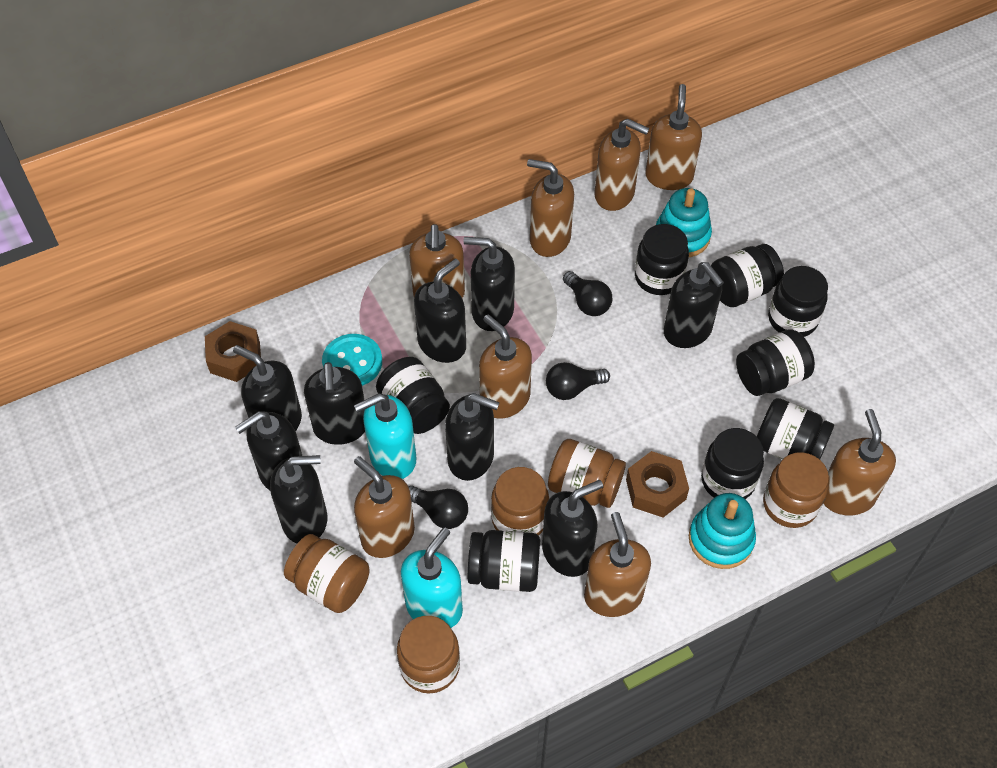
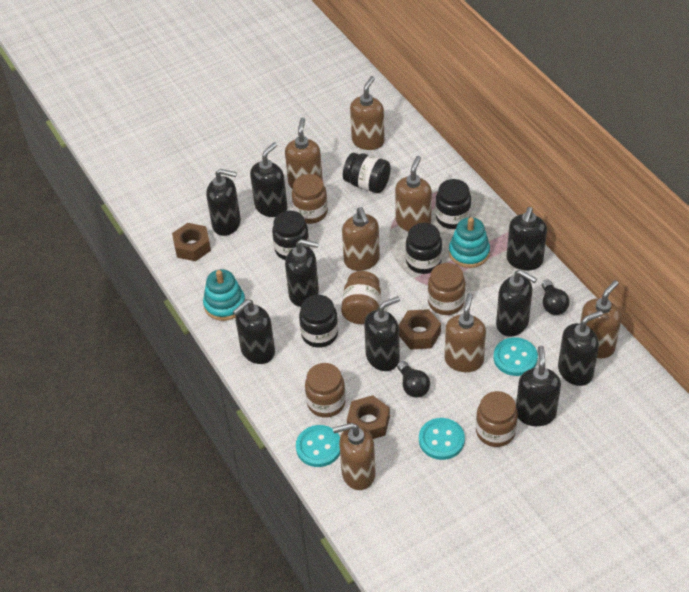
black jar: [376,357,450,434] [468,530,540,592] [635,224,689,295] [701,428,764,499] [711,244,784,307] [736,329,815,396] [757,398,834,459] [768,266,828,337] = 8 -> [272,210,309,260] [299,295,338,348] [343,153,391,193] [406,223,442,274] [435,179,471,229] = 5
black light bulb: [408,486,468,529] [546,362,610,400] [563,271,612,316] = 3 -> [397,361,430,398] [542,280,569,315] = 2
brown nut: [205,321,261,382] [626,451,689,518] = 2 -> [172,223,211,261] [347,395,390,439] [398,309,441,350] = 3
brown soap dispenser: [354,456,415,558] [409,224,465,298] [479,315,532,419] [527,159,574,257] [584,512,651,617] [594,119,649,211] [645,84,702,190] [823,409,896,516] = 8 -> [285,117,323,189] [333,423,376,490] [342,207,380,271] [350,76,385,150] [395,156,432,231] [445,293,486,372] [580,280,621,358] = 7
turquoise button: [322,334,382,386] = 1 -> [296,425,340,467] [419,418,465,460] [494,337,538,376] = 3
turquoise soap dispenser: [354,393,417,479] [401,527,463,628] = 2 -> none = 0

